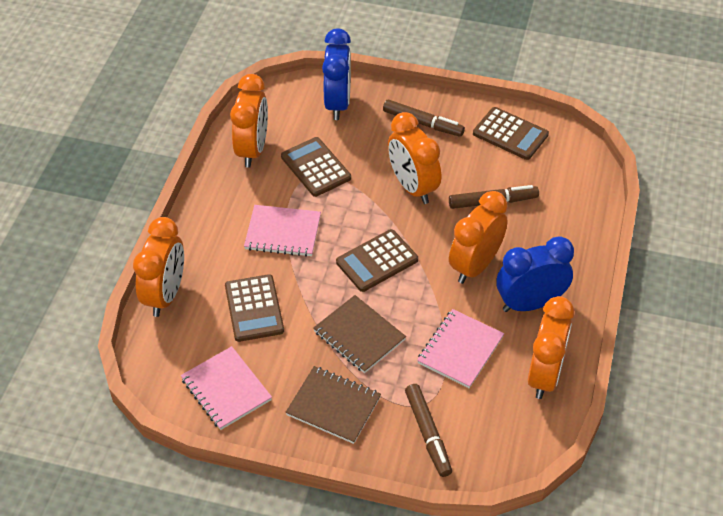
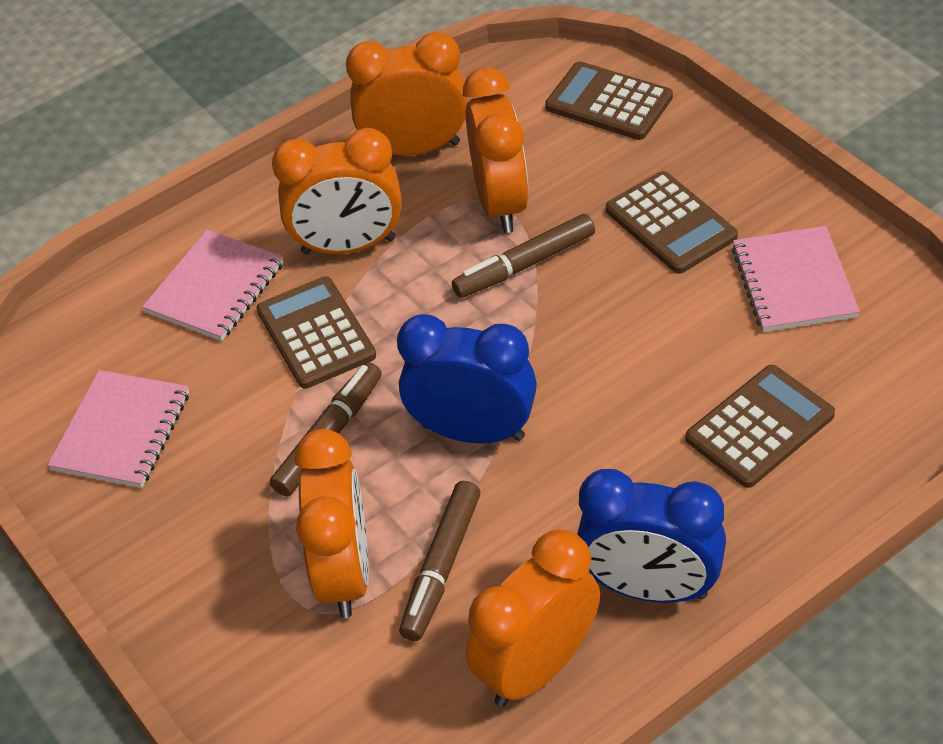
brown notebook: [286,366,381,444] [313,295,406,373] = 2 -> none = 0

